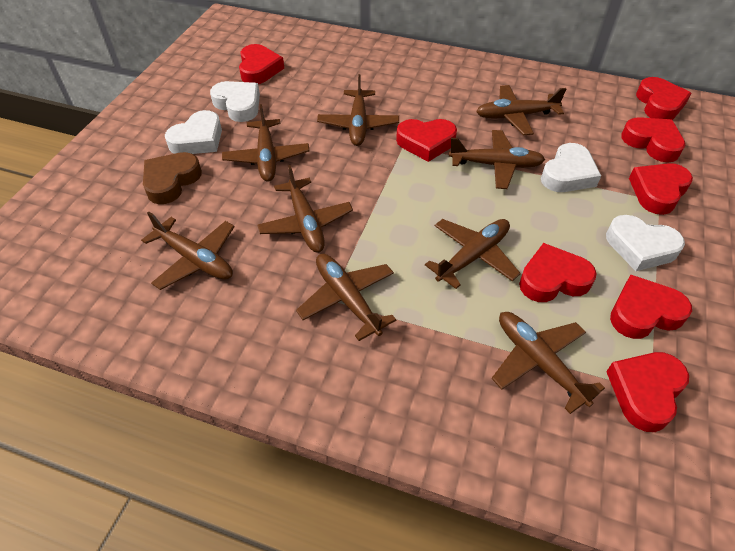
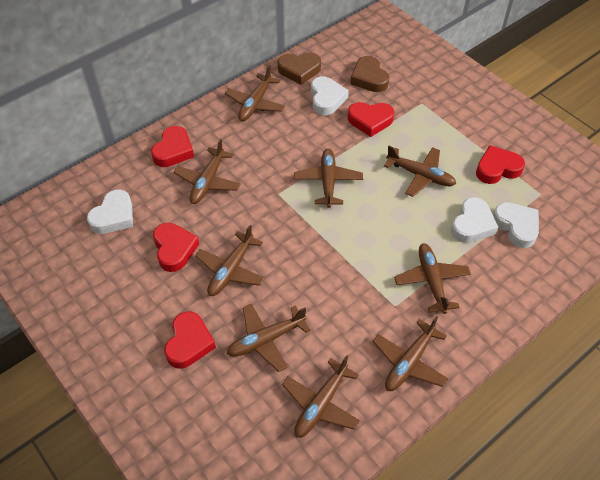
brown heart: [143,152,202,204] = 1 -> [278,53,321,85] [350,56,389,92] = 2
red heart: [239,44,284,84] [396,119,457,162] [519,243,597,302] [606,352,689,432] [610,275,692,339] [621,117,685,163] [629,163,693,215] [636,77,691,120] = 8 -> [151,126,194,167] [153,223,199,272] [164,312,216,369] [348,102,394,137] [476,145,525,184] = 5

